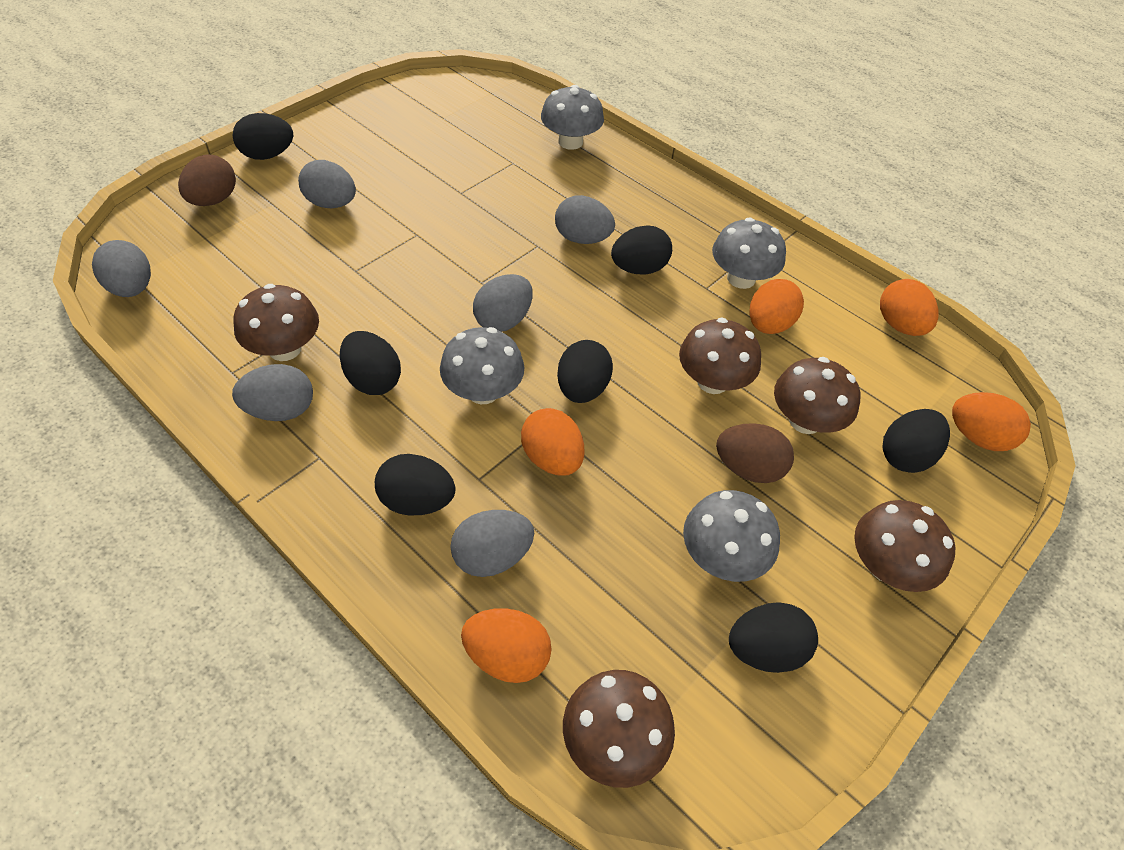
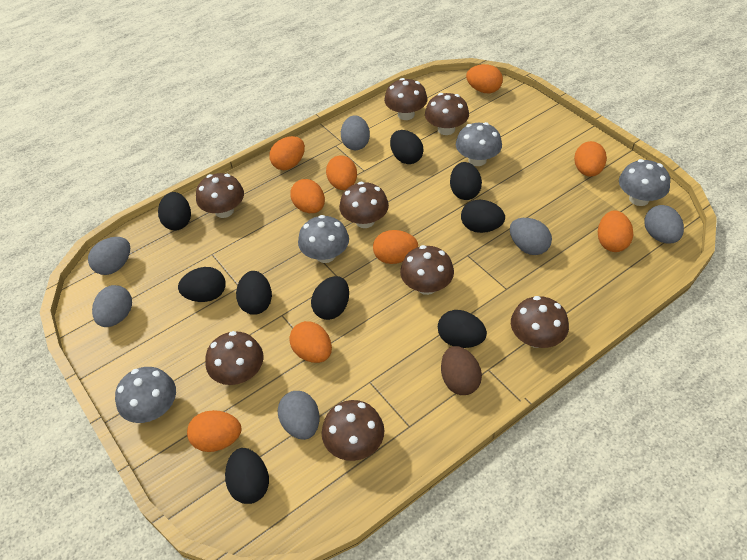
black egg: [233,113,294,160] [340,331,401,395] [375,454,456,515] [557,340,613,403] [611,225,672,274] [729,602,818,673] [882,409,950,473] = 7 -> [158,192,191,231] [178,267,225,302] [225,448,269,504] [236,271,272,315] [311,276,349,320] [390,130,424,164] [438,310,487,348] [450,162,482,200] [461,200,505,233] = 9
brown egg: [178,154,236,206] [716,423,794,483] = 2 -> [441,346,482,395] = 1
brown mushroom: [233,284,319,361] [563,670,675,788] [679,318,761,394] [774,357,860,434] [854,500,955,592] = 5 -> [196,173,244,218] [205,331,264,385] [322,400,384,461] [339,182,389,228] [384,78,428,120] [400,245,454,295] [425,93,469,135] [511,296,569,348] = 8
orange egg: [461,608,552,683] [521,408,584,476] [749,279,804,334] [880,279,939,336] [952,392,1031,451] = 5 -> [187,410,241,452] [269,136,305,170] [289,321,332,363] [290,179,325,213] [326,155,357,190] [373,230,418,264] [466,64,503,93] [574,141,607,177] [598,210,634,252] = 9

